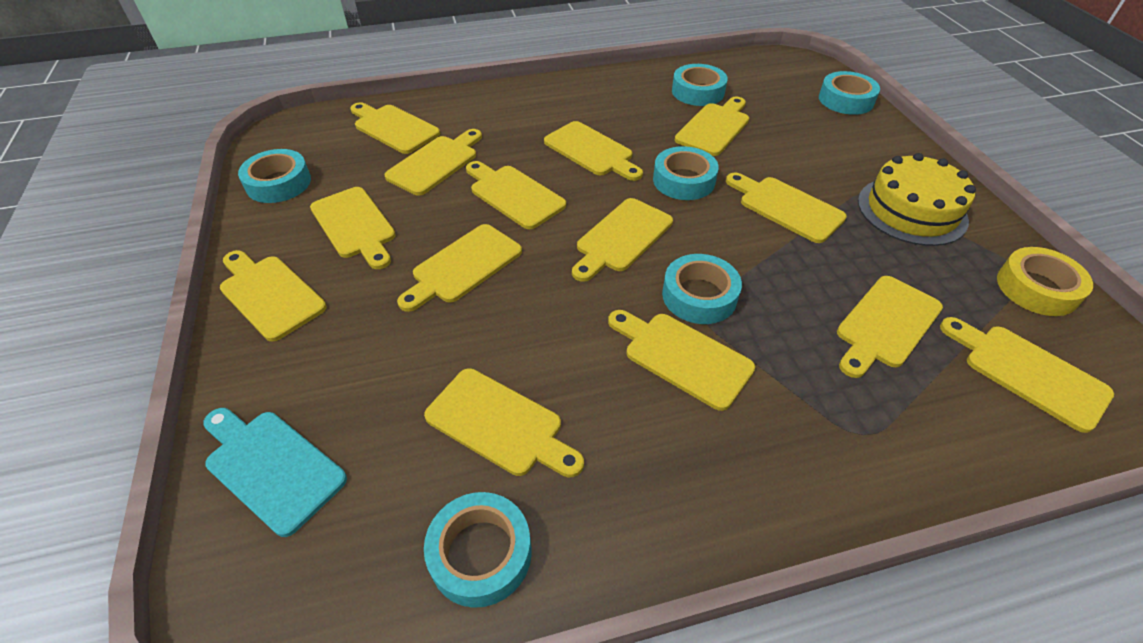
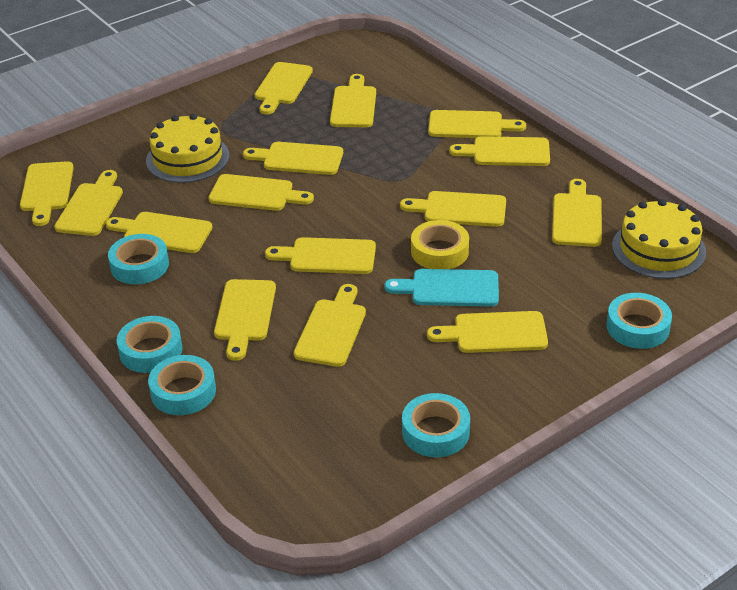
turquoise tape: [238,149,311,203] [424,492,532,608] [653,146,719,200] [662,254,742,324] [672,64,728,106] [819,71,880,115] = 6 -> [108,234,169,284] [117,316,183,373] [148,355,216,415] [402,393,470,457] [606,293,672,349] = 5
yellow cake: [858,153,976,246] = 1 -> [146,114,229,183] [612,199,706,279] = 2
yellow cutting board: [220,250,326,342] [310,187,395,269] [350,102,440,154] [384,129,482,195] [397,224,522,312] [424,368,584,477] [466,161,566,229] [544,121,643,181] [572,198,673,282] [608,310,755,411] [675,97,749,156] [726,172,847,243] [837,276,943,378] [940,317,1114,433] = 14 -> [20,161,74,226] [54,170,123,236] [106,212,212,253] [209,174,314,211] [214,279,276,361] [243,142,343,175] [255,62,313,114] [265,237,376,274] [294,284,366,367] [330,74,376,127] [400,191,506,227] [427,311,548,353] [428,110,526,138] [449,136,550,166] [552,179,602,247] = 15

